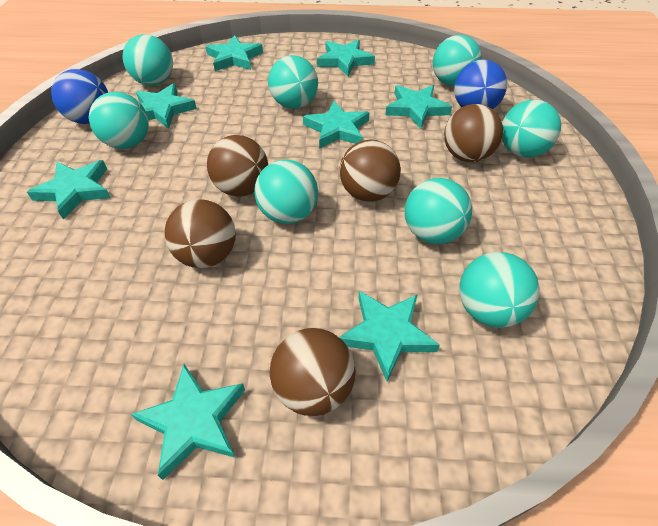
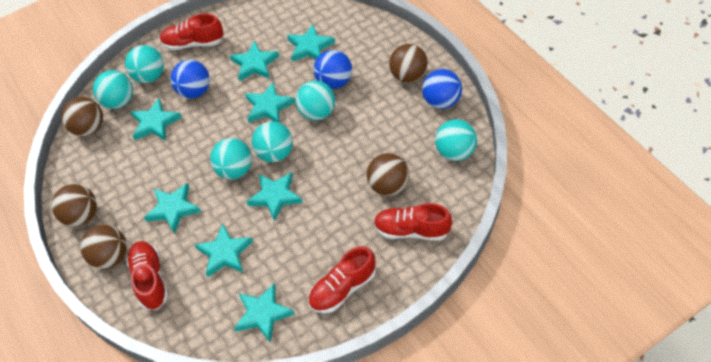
blue ball: [51,69,108,124] [454,60,507,109] = 2 -> [171,60,210,98] [313,50,352,89] [422,69,462,109] = 3
red shoe: none = 0 -> [126,241,168,310] [160,14,224,50] [308,246,376,314] [374,203,452,241] = 4
turquoise ball: [89,92,149,149] [123,34,173,86] [254,160,318,224] [268,55,318,109] [405,178,472,244] [433,35,482,86] [459,252,540,328] [502,100,561,158] = 8 -> [93,70,133,109] [125,45,164,83] [210,138,252,180] [252,121,293,162] [296,81,335,120] [435,119,477,161] = 6

